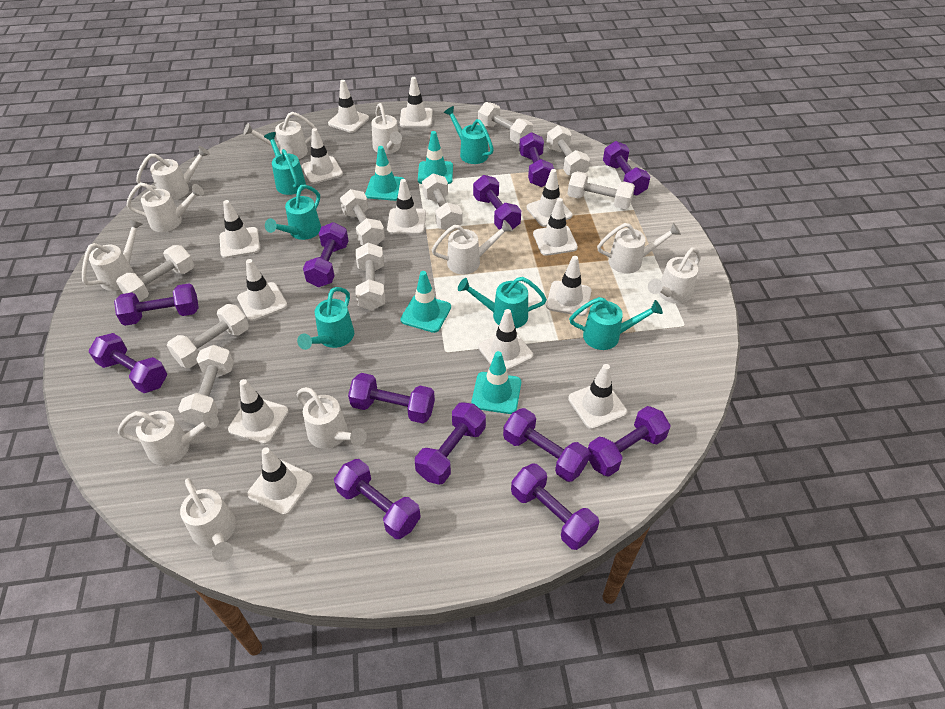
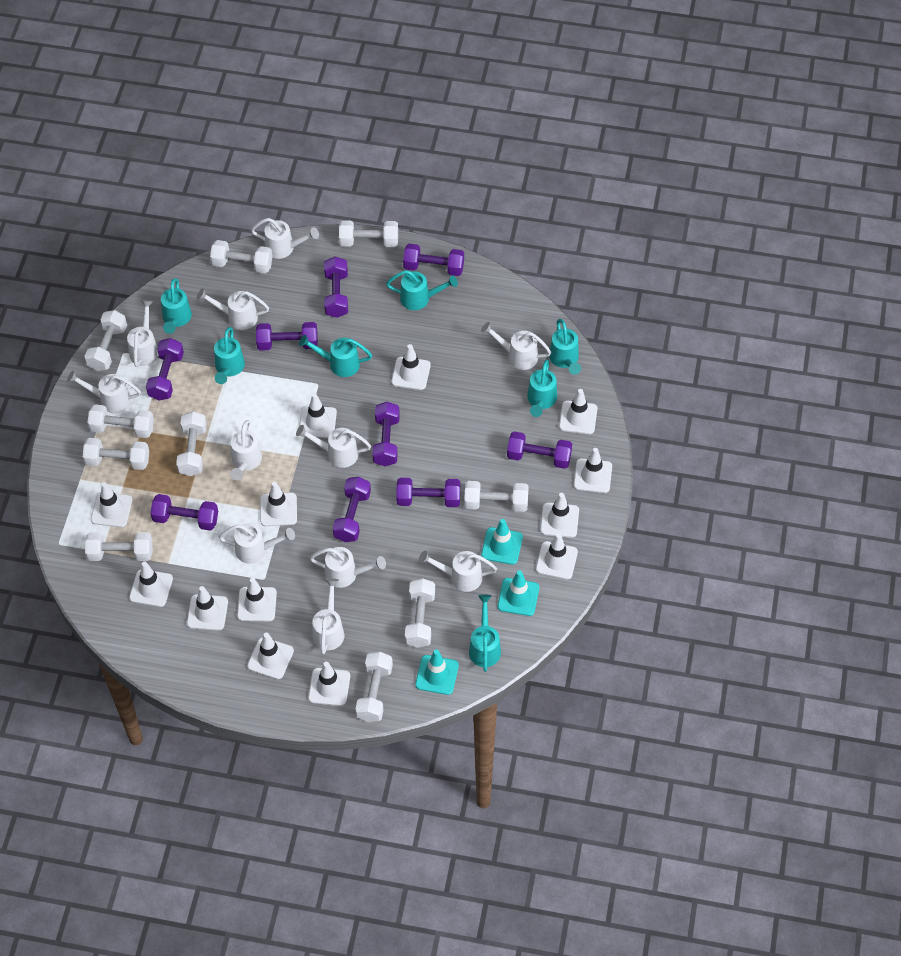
purple dumbbell: [89,333,167,393] [114,283,199,326] [303,222,349,287] [334,459,421,539] [348,373,435,424] [415,402,486,485] [473,175,521,230] [503,408,590,482] [511,464,599,550] [519,132,554,187] [588,406,671,476] [603,141,651,196] = 12 -> [146,338,184,401] [150,494,218,531] [256,322,318,351] [324,257,348,318] [333,477,371,542] [372,402,400,466] [396,478,460,507] [403,244,464,276] [507,432,572,469] = 9
turquoise traffic cone: [365,146,404,201] [401,271,451,333] [418,131,453,184] [471,351,521,414] = 4 -> [415,649,459,695] [481,519,523,565] [498,570,539,616] = 3
turquoise watering can: [264,132,306,195] [265,185,321,240] [297,287,354,350] [444,106,494,164] [458,277,547,328] [569,297,663,350] = 6 -> [161,278,192,334] [214,327,245,384] [299,335,372,377] [386,270,458,310] [469,594,501,672] [527,359,557,417] [549,319,581,375] = 7
white dumbbell: [116,245,194,302] [167,304,249,368] [178,345,234,426] [340,189,385,245] [355,242,385,310] [422,174,463,231] [478,102,533,144] [546,125,590,176] [567,171,635,209] = 9 -> [83,438,149,470] [85,310,127,371] [85,532,152,561] [87,404,154,438] [176,411,207,476] [210,240,273,273] [339,220,398,247] [355,652,393,722] [405,578,435,648] [464,481,529,512] = 10

